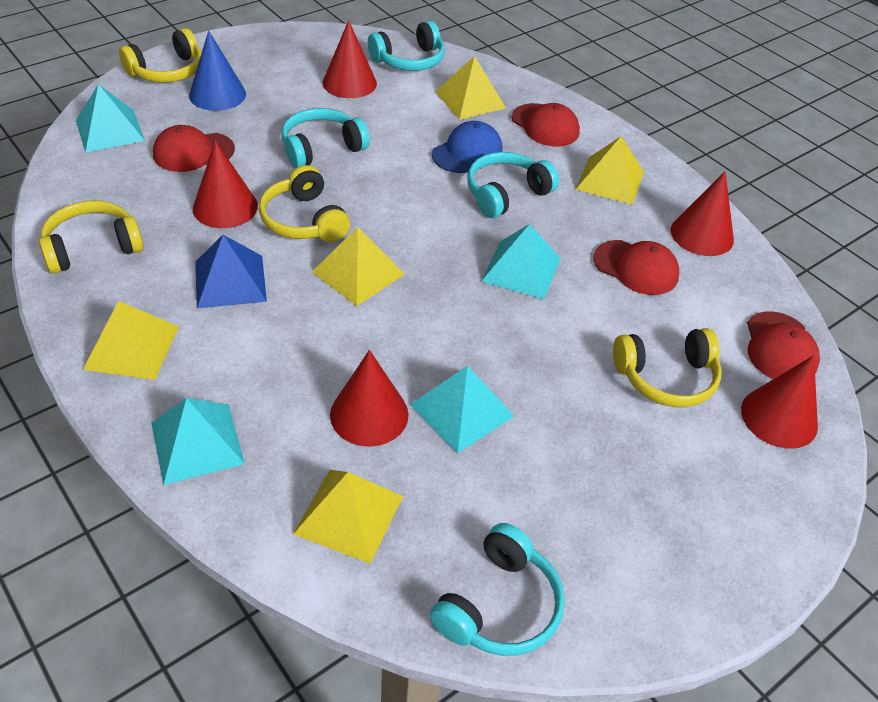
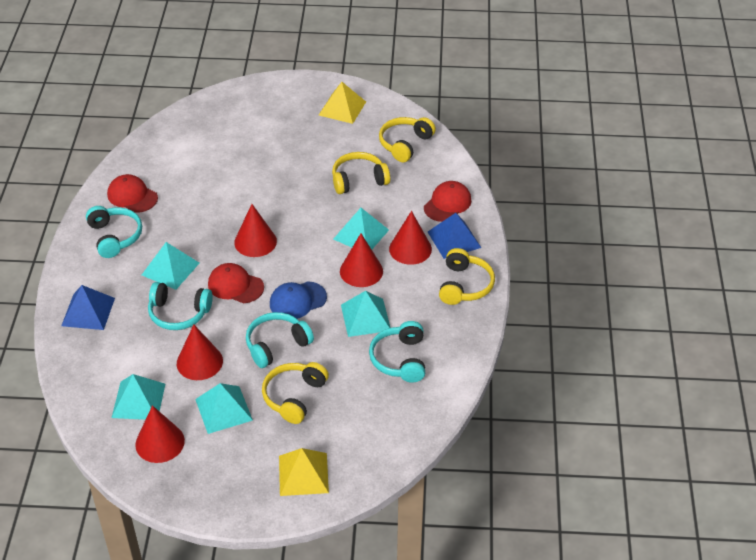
blue cone: [189,30,246,111] = 1 -> none = 0
blue pyramid: [195,235,267,308] = 1 -> [61,285,115,330] [428,213,481,259] = 2
red cap: [153,125,235,172] [511,103,580,147] [593,240,679,295] [747,311,820,379] = 4 -> [107,174,158,213] [208,263,264,303] [424,181,471,222] = 3
turquoise pyramid: [76,84,145,152] [151,398,245,485] [410,366,514,453] [481,224,561,299] = 4 -> [112,374,165,420] [142,242,199,290] [195,383,253,434] [333,208,389,249] [341,291,391,337] = 5
yellow pyramid: [83,301,179,380] [293,470,403,564] [312,227,404,306] [435,56,506,120] [575,136,644,205] = 5 -> [279,448,329,496] [319,82,366,124] = 2

